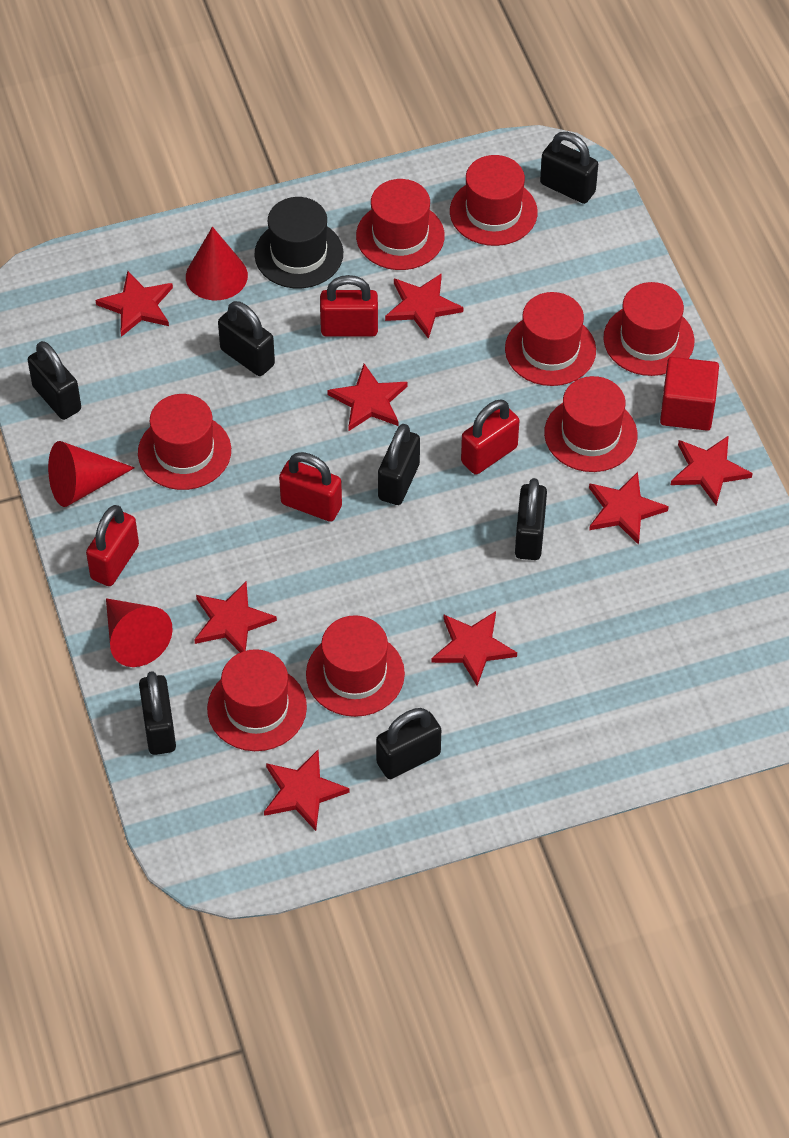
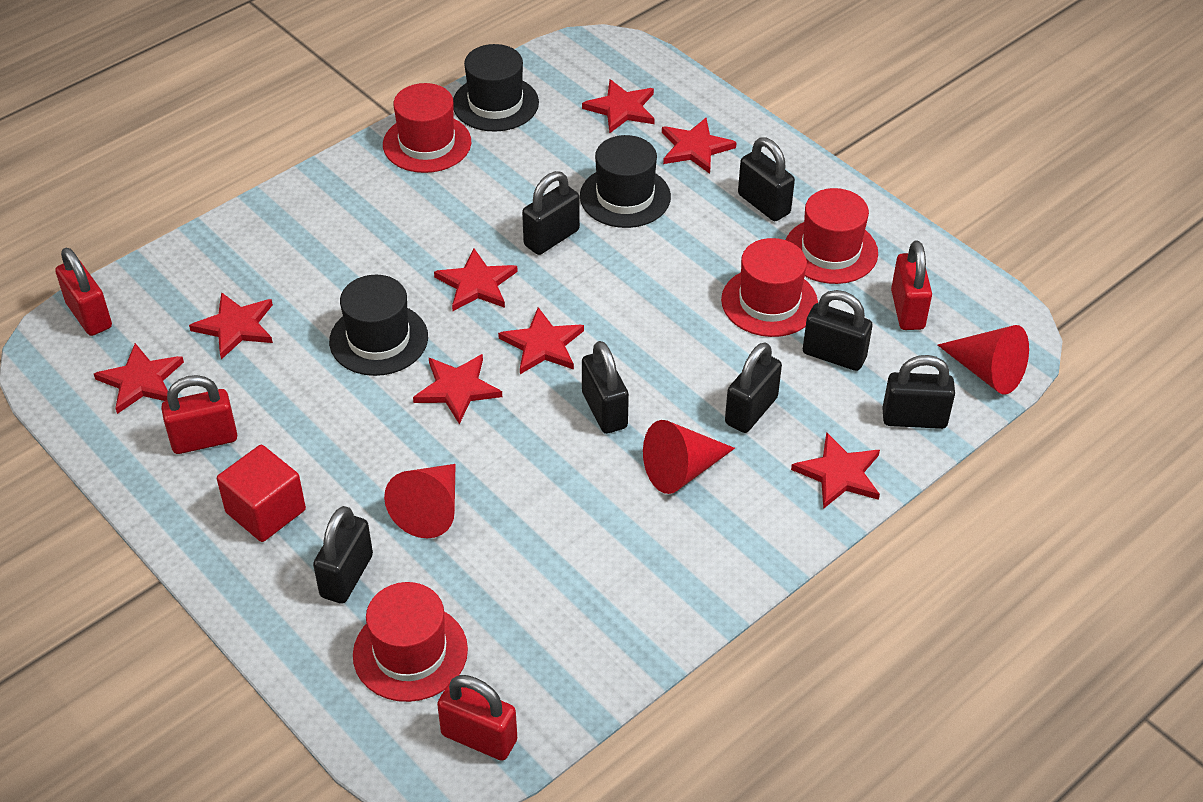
black hat: [254,197,343,289] = 1 -> [329,275,428,376] [453,44,539,132] [580,135,671,228] = 3
red hat: [138,394,231,490] [207,649,307,751] [306,615,405,717] [356,179,445,270] [450,155,538,246] [505,292,596,386] [544,376,637,472] [603,282,695,376] = 8 -> [353,582,468,702] [383,83,471,173] [721,238,818,337] [786,188,878,284] = 4

